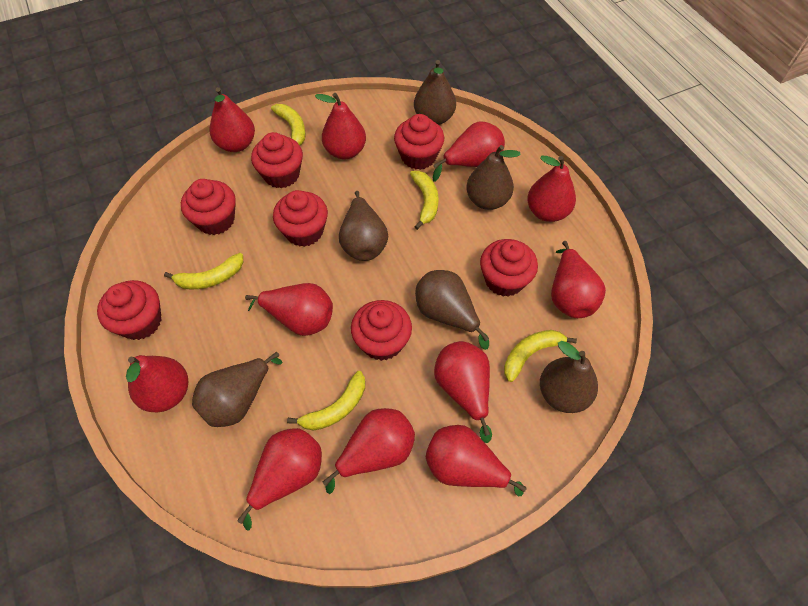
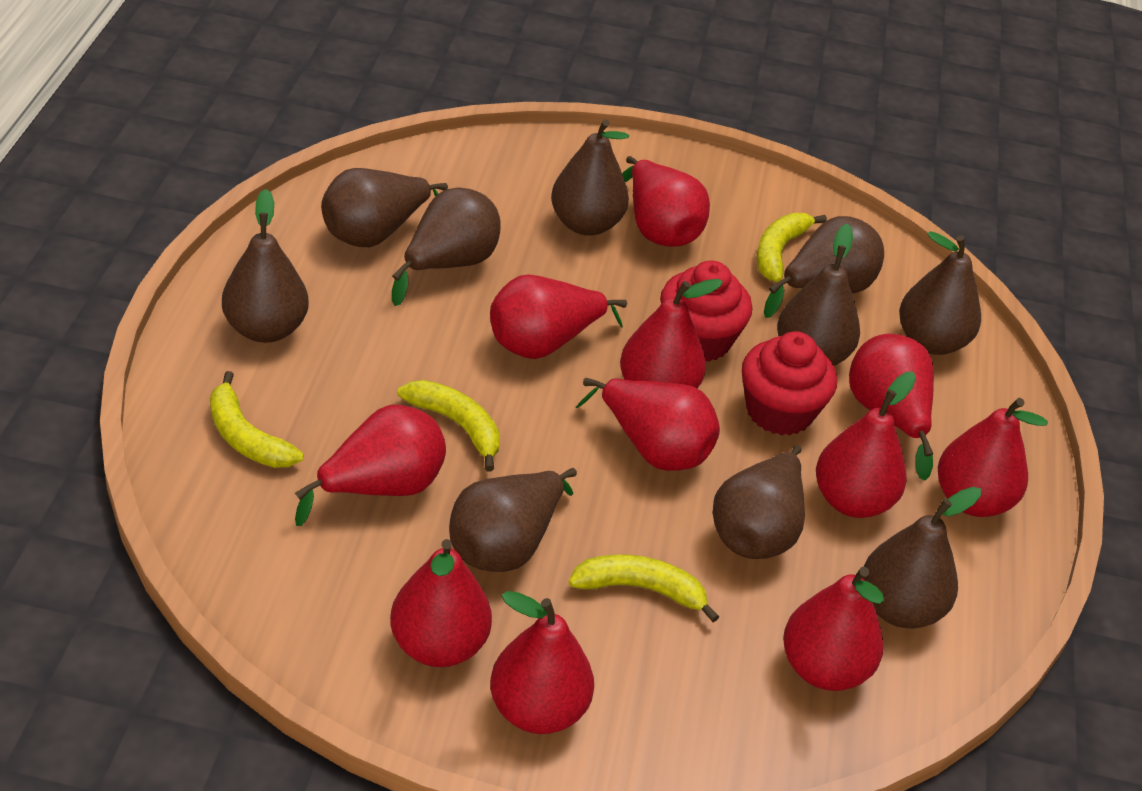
brown pear: [192,352,283,427] [339,191,388,261] [414,60,456,125] [415,270,489,350] [466,145,521,210] [540,341,598,413] = 6 -> [222,189,309,343] [321,168,448,247] [392,187,500,306] [449,468,577,572] [551,119,629,236] [713,445,805,559] [764,216,884,318] [777,224,860,366] [863,487,981,628] [899,231,981,355] = 10
red cupcake: [97,280,161,340] [181,179,236,235] [251,132,303,188] [273,190,328,247] [351,300,412,361] [394,114,444,170] [480,239,538,297] = 7 -> [660,260,752,362] [742,331,837,436] = 2
yellow banana: [164,253,243,289] [271,104,305,145] [287,371,365,431] [410,171,439,230] [504,330,577,382] = 5 -> [210,371,303,468] [398,380,500,472] [569,554,719,622] [757,213,827,282] = 4

